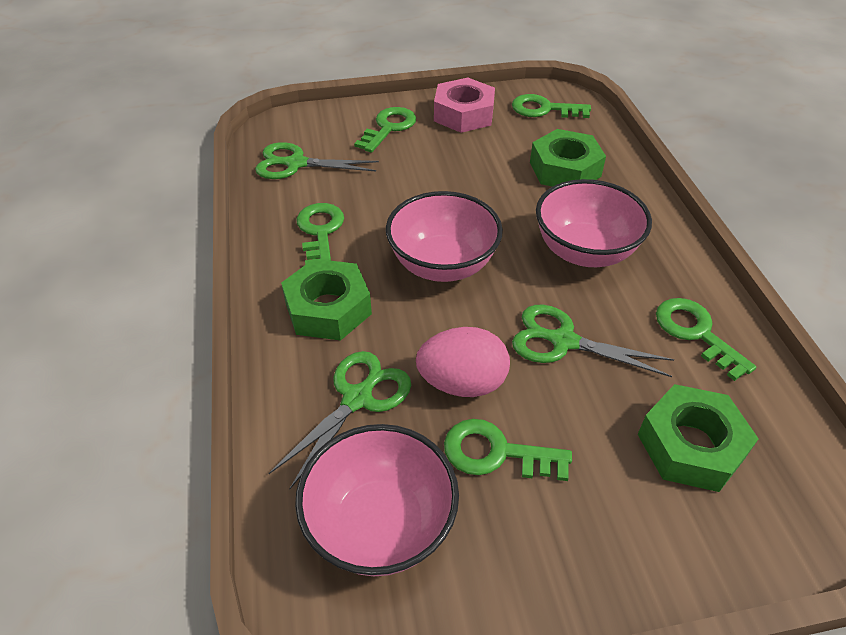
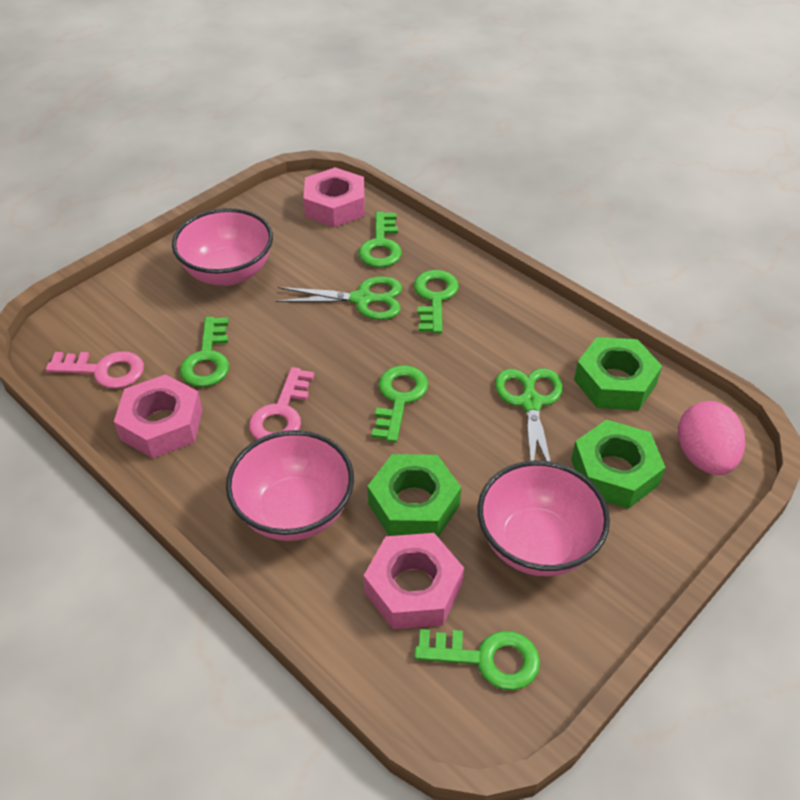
green scissors: [255,142,379,179] [269,351,411,489] [512,305,674,377] = 3 -> [275,276,402,320] [495,368,563,462] = 2
pink key: none = 0 -> [46,351,144,389] [249,367,314,440] = 2
pink nut: [434,78,495,133] = 1 -> [114,374,203,458] [303,167,365,227] [364,533,464,629] = 3

